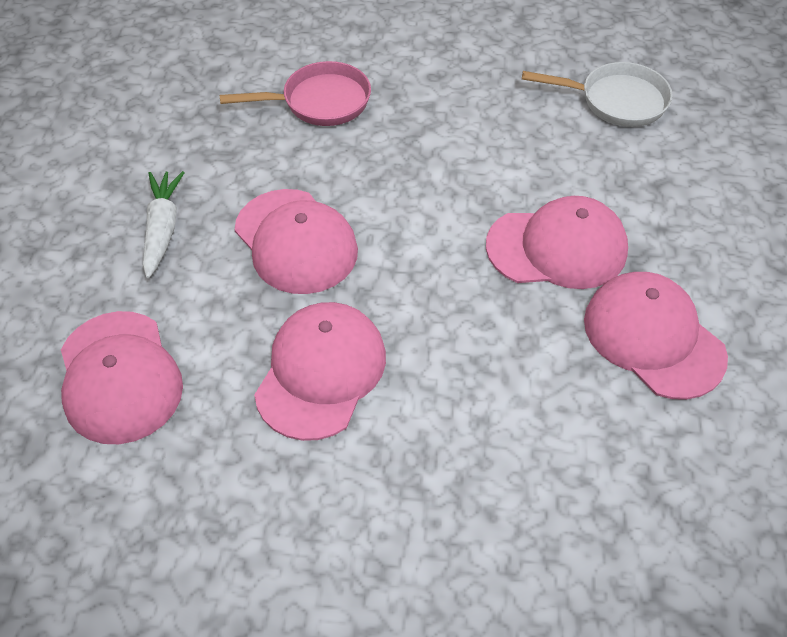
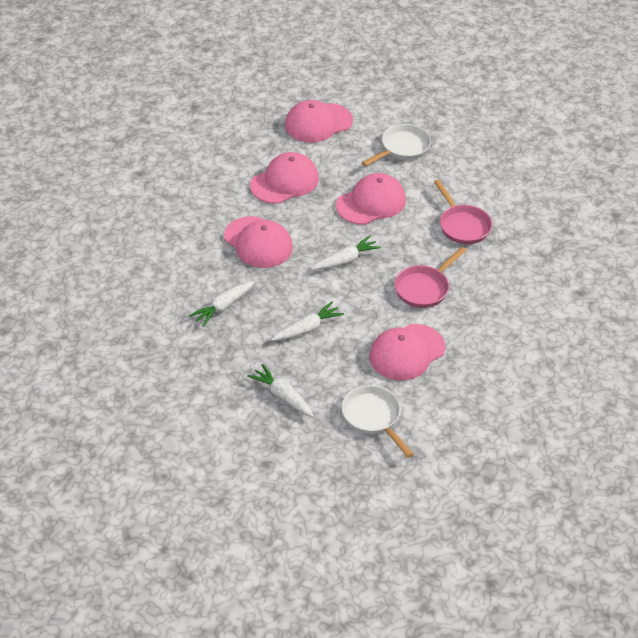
pink pan: [220,61,371,126] = 1 -> [394,247,467,308] [434,180,492,244] = 2
white carrot: [143,171,185,278] = 1 -> [189,281,255,327] [247,364,314,417] [271,301,344,341] [311,236,381,270] = 4
white pan: [522,62,673,127] = 1 -> [341,385,414,458] [362,124,431,166] = 2

